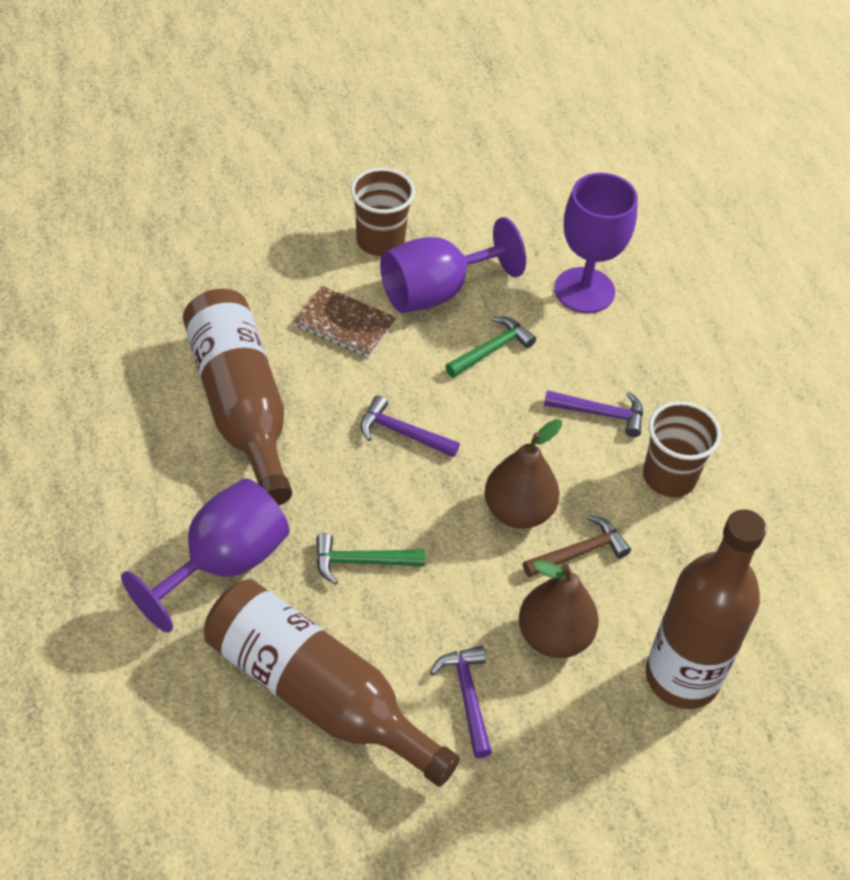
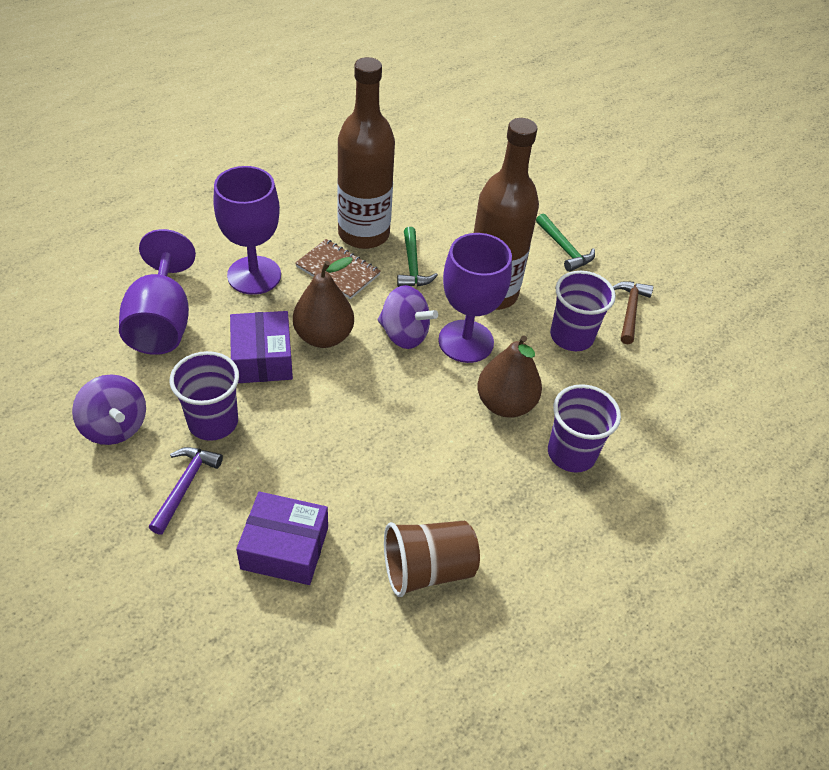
brown bottle: [183,289,292,506] [204,579,460,787] [646,509,767,709] = 3 -> [337,57,395,249] [474,118,539,310] = 2
brown cup: [350,168,415,256] [643,401,721,497] = 2 -> [384,521,480,597] = 1
purple box: none = 0 -> [230,311,293,383] [236,492,328,585] = 2
purple cup: none = 0 -> [170,351,239,441] [548,384,621,473] [550,271,616,351] = 3
purple hammer: [360,395,460,457] [430,646,492,758] [544,390,643,437] = 3 -> [149,447,223,535] = 1
purple spinning top: none = 0 -> [72,375,146,445] [378,285,438,349] = 2

